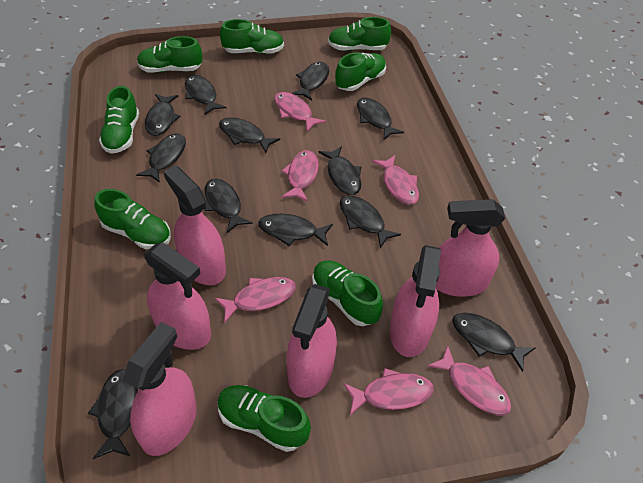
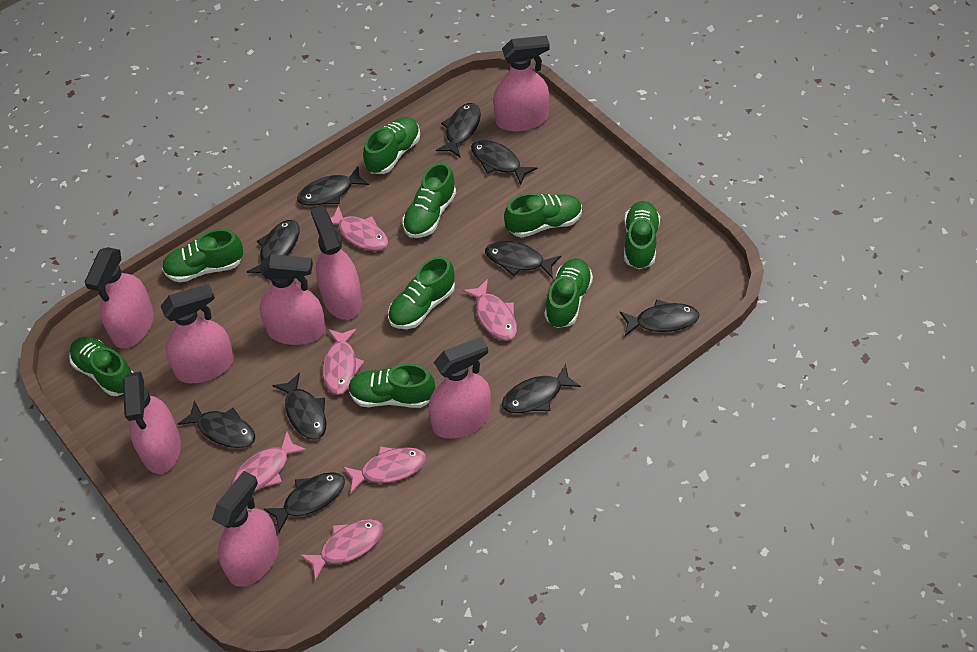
black fish: [88,369,138,459] [136,134,186,183] [145,94,181,136] [185,75,226,115] [204,179,253,233] [219,117,280,153] [258,214,333,246] [291,62,329,100] [318,146,361,195] [340,195,401,248] [357,97,404,140] [452,313,535,372] = 12 -> [178,401,255,448] [247,220,299,280] [264,472,345,532] [272,372,327,440] [297,166,369,206] [436,103,481,158] [471,140,537,185] [485,241,561,279] [502,364,581,413] [620,299,699,336] = 10
green shoe: [94,189,171,249] [99,86,139,154] [137,36,203,72] [217,385,311,452] [220,19,284,54] [312,261,383,326] [328,17,391,51] [335,52,386,91] = 8 -> [69,337,134,396] [162,229,243,282] [348,364,435,408] [363,117,420,174] [388,256,455,329] [402,162,456,238] [504,193,582,238] [545,258,593,328] [624,201,660,269] = 9
pink spray bottle: [122,322,197,456] [144,242,211,350] [163,165,226,285] [286,284,337,398] [390,245,441,357] [436,199,505,297] = 6 -> [84,247,154,348] [123,372,181,474] [161,283,234,383] [212,471,279,587] [260,254,326,345] [310,205,362,320] [428,337,491,439] [493,36,550,132] = 8

